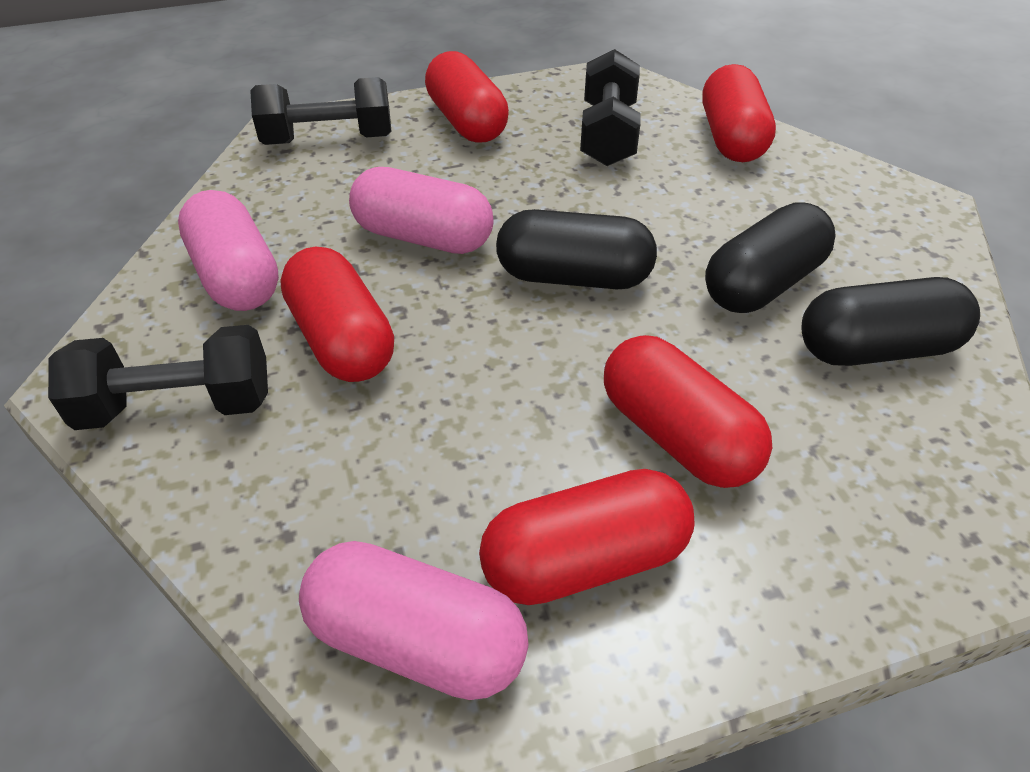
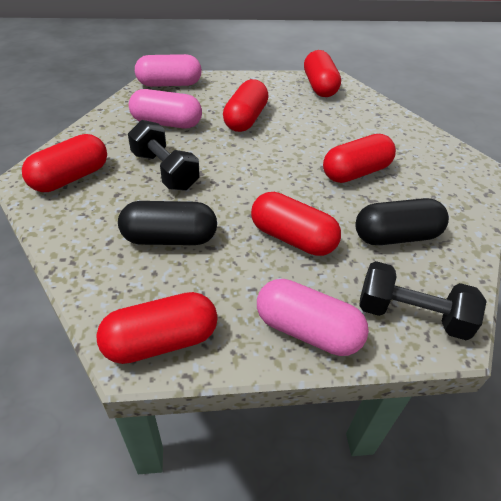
black capsule: [496,209,657,289] [705,203,836,313] [802,277,980,366] = 3 -> [118,201,217,245] [355,198,449,245] = 2
black dumbbell: [48,325,268,430] [250,77,392,145] [580,49,641,166] = 3 -> [128,120,200,191] [359,261,487,340] = 2
red capsule: [280,246,394,382] [425,51,509,143] [479,469,695,605] [604,335,772,488] [702,64,776,162] = 5 -> [22,134,107,192] [96,292,218,364] [223,79,269,132] [251,192,341,256] [304,50,341,97] [323,134,396,183] = 6

